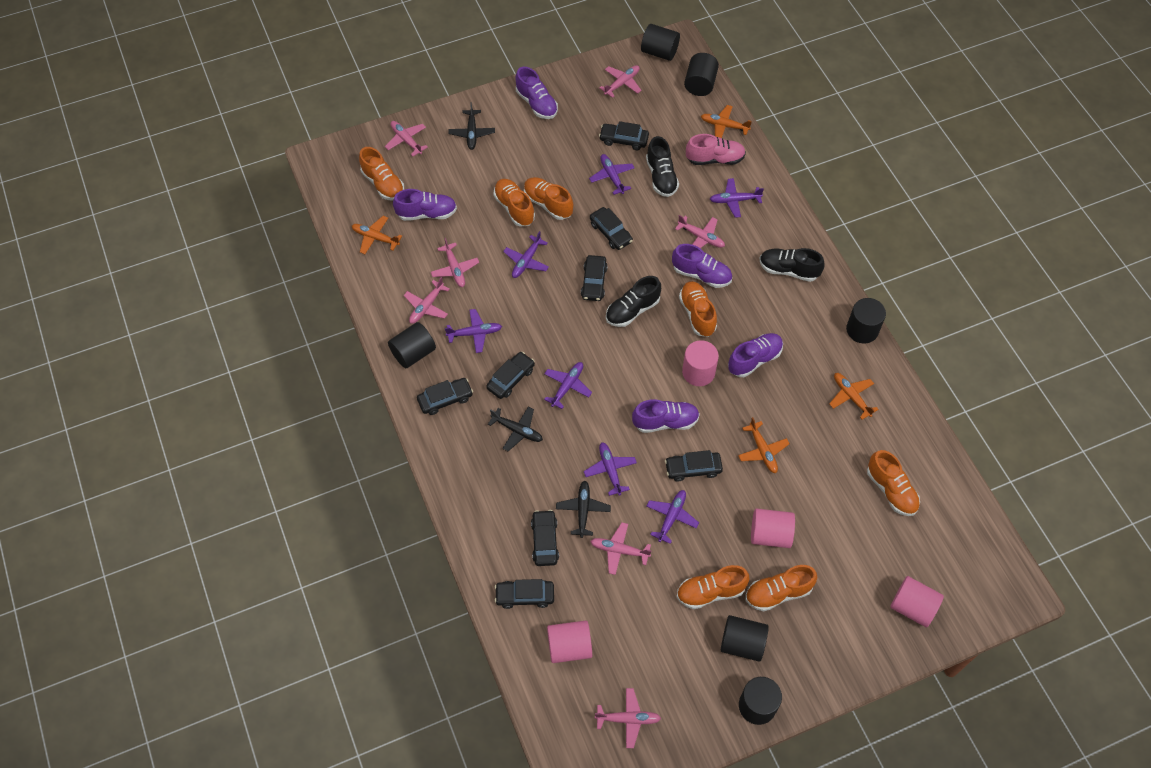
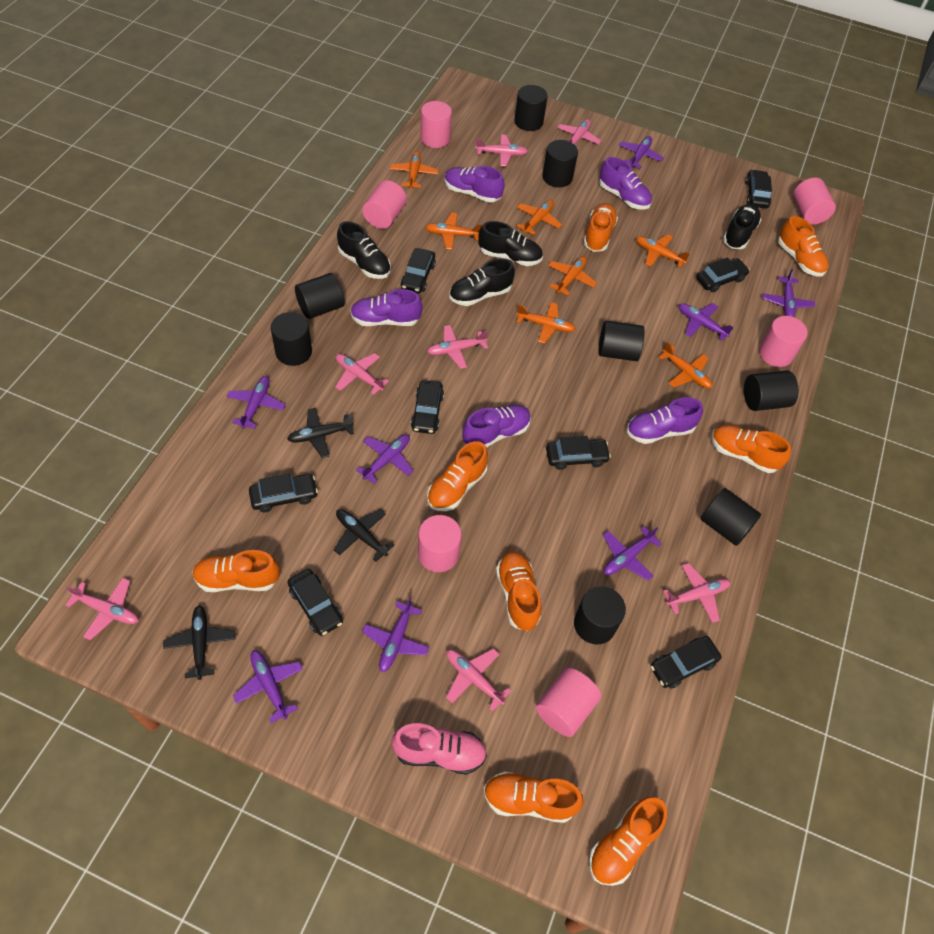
black cylinder: [388,322,436,368] [641,24,680,61] [684,53,719,96] [721,615,769,662] [739,677,782,725] [846,298,886,344] = 6 -> [271,312,312,366] [295,273,345,319] [514,85,548,131] [542,140,578,187] [574,586,626,644] [599,321,645,361] [700,488,761,546] [744,371,798,411] = 8
black shoe: [606,276,661,327] [646,136,679,197] [760,248,825,282] = 3 -> [337,221,391,279] [449,258,515,306] [478,221,543,266] [723,204,761,249] = 4
orange plane: [352,216,402,254] [701,105,752,138] [738,417,790,473] [829,373,879,420] = 4 -> [390,151,439,189] [425,213,482,250] [516,302,576,344] [517,200,562,235] [548,256,597,295] [636,234,690,268] [659,342,712,389] = 7
orange shoe: [359,147,404,201] [493,179,535,227] [524,177,573,220] [677,565,750,609] [679,281,717,337] [745,565,817,612] [867,450,920,516] = 7 -> [192,550,280,592] [427,441,488,511] [484,771,584,823] [496,552,542,631] [584,203,618,252] [589,796,667,886] [711,425,791,473] [778,216,829,276] = 8
pink cylinder: [547,621,592,663] [682,340,719,386] [751,508,795,548] [890,576,944,627] = 4 -> [362,180,407,229] [418,515,462,572] [421,101,452,148] [536,668,601,737] [759,316,808,367] [793,178,836,225] = 6
purple plane: [445,309,502,353] [503,231,549,278] [544,362,592,409] [584,442,637,496] [589,154,635,195] [646,490,699,544] [710,178,764,218] = 7 -> [226,376,286,429] [233,650,303,723] [356,435,414,484] [362,597,429,672] [603,526,662,581] [619,136,664,169] [678,303,734,341] [763,269,815,317] = 8

